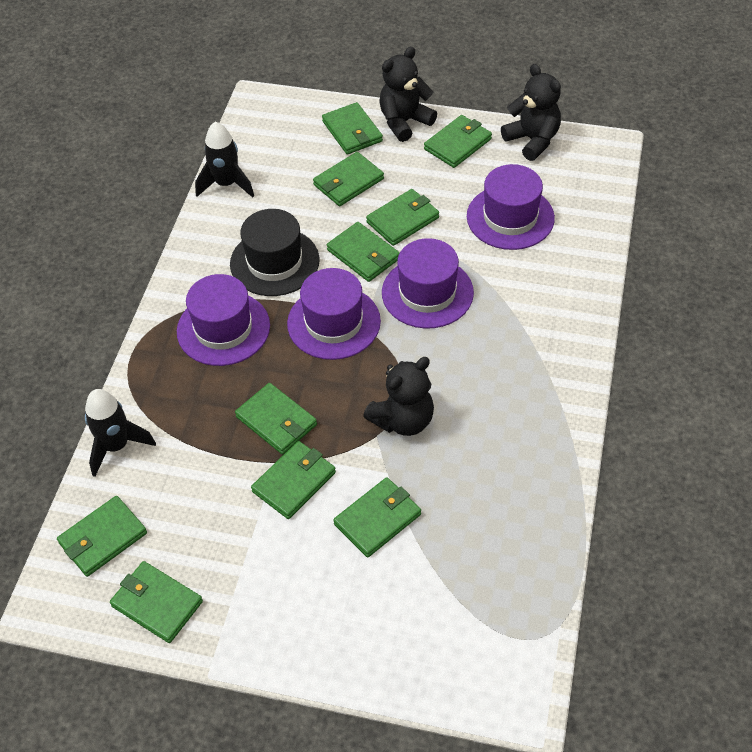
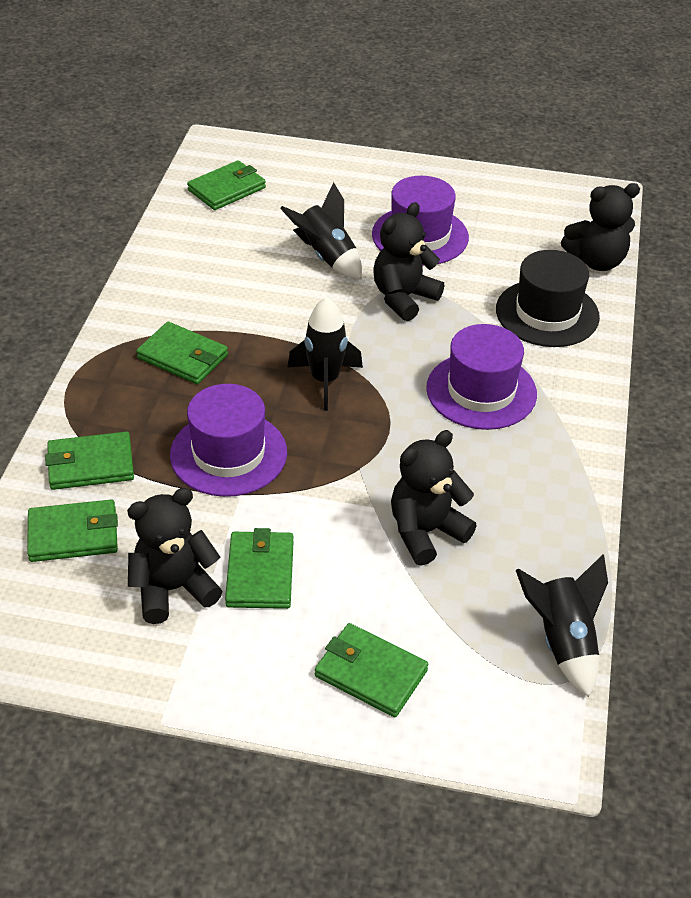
black rocket: [85,389,156,477] [195,122,254,197] = 2 -> [280,182,362,279] [287,297,363,411] [516,554,608,697] = 3
black teddy bear: [363,357,434,436] [379,47,437,142] [501,64,561,161] = 3 -> [127,488,222,624] [373,202,444,321] [391,430,477,566] [561,183,640,271] = 4
green wallet: [57,496,147,577] [110,561,203,643] [235,383,317,455] [251,441,336,519] [313,152,384,206] [322,102,383,155] [327,222,400,282] [333,477,421,557] [366,189,439,246] [424,115,492,168] = 10 -> [27,500,118,562] [45,432,134,490] [136,322,228,384] [187,160,266,210] [225,528,294,609] [315,623,428,717] = 6
purple hat: [177,274,270,366] [287,268,381,360] [382,238,474,329] [467,164,555,250] = 4 -> [170,384,287,497] [372,176,469,266] [426,324,537,430] = 3

